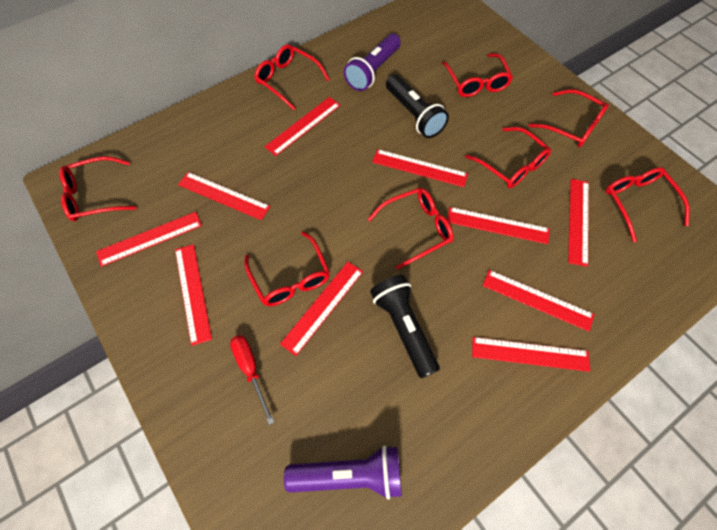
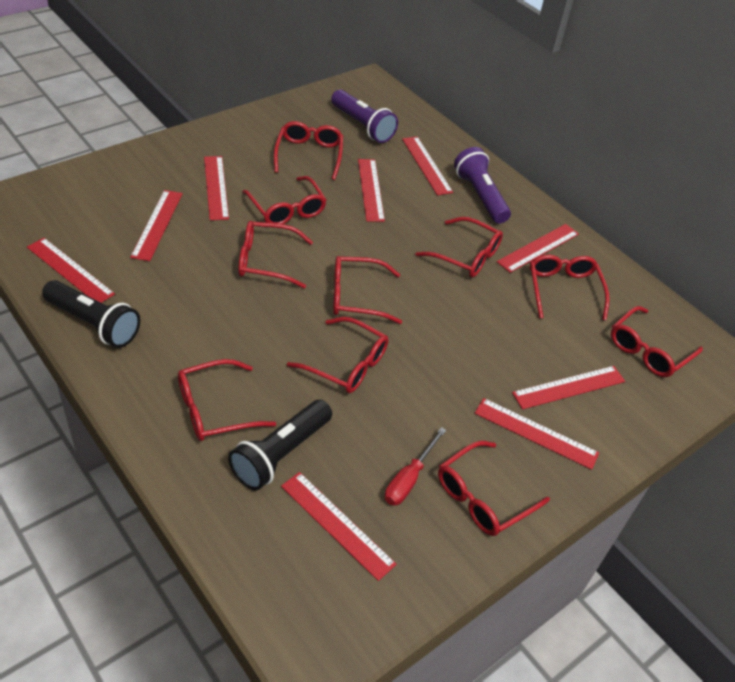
red glasses: [59,156,137,221] [244,231,330,306] [254,44,330,110] [368,188,454,270] [442,53,513,97] [465,127,551,188] [529,89,609,147] [605,167,690,242] = 8 -> [178,359,276,441] [238,221,313,289] [242,176,327,224] [274,121,343,180] [287,317,389,393] [333,256,402,324] [415,217,503,277] [438,441,550,536] [530,255,610,321] [611,306,703,377] = 10
red ruler: [96,212,202,267] [175,244,212,346] [178,172,271,220] [265,97,341,156] [280,262,363,356] [372,149,468,187] [447,207,550,244] [472,337,590,372] [482,270,595,332] [568,179,589,267] = 10 -> [27,238,115,303] [130,190,183,261] [204,156,229,220] [281,472,397,581] [358,159,385,222] [402,137,453,195] [475,398,599,470] [497,224,579,273] [512,366,625,409] = 9

